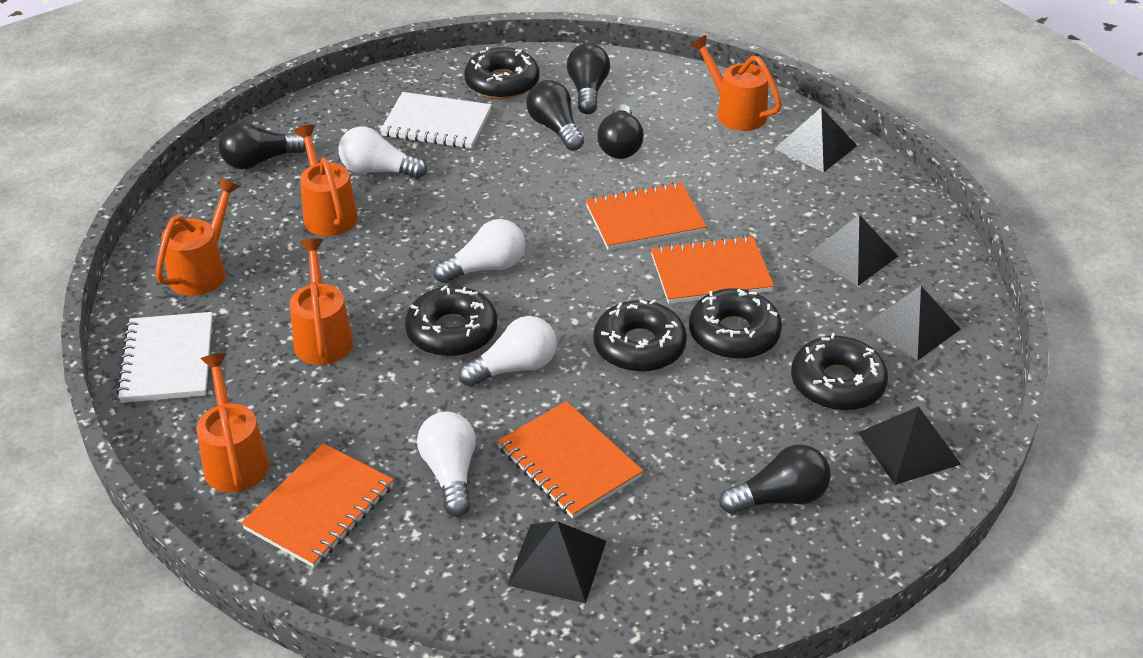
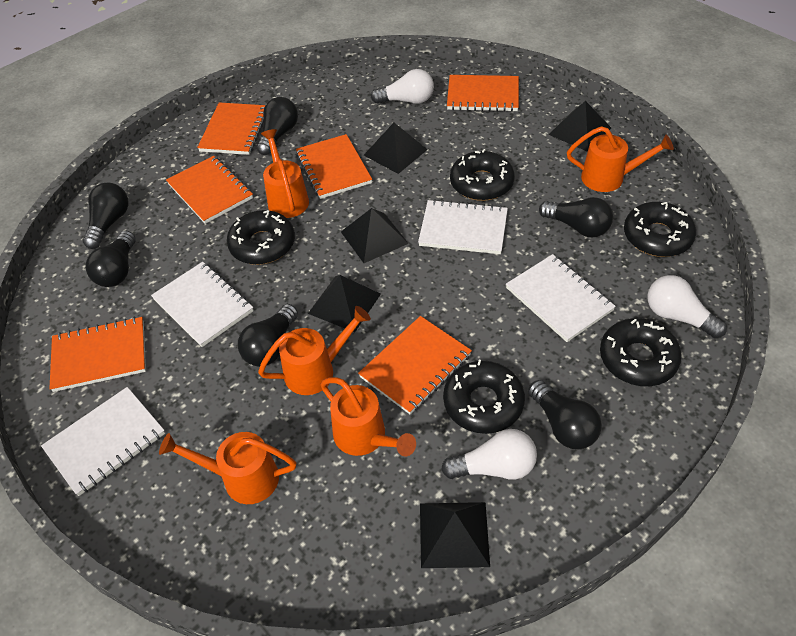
black light bulb: [218,122,306,169] [526,80,584,151] [567,43,610,114] [597,104,644,159] [719,444,830,514] = 5 -> [83,183,128,249] [86,231,136,287] [238,304,298,367] [256,97,298,155] [528,380,602,449] [539,197,613,237] = 6
orange notebook: [241,443,394,568] [497,401,643,519] [586,182,707,250] [651,235,774,304] = 4 -> [49,317,146,392] [166,156,253,224] [197,103,266,155] [296,134,372,199] [358,316,472,414] [447,75,519,112] = 6
white light bulb: [338,127,427,179] [417,412,476,517] [434,219,525,283] [459,316,557,387] = 4 -> [371,69,434,104] [441,429,537,480] [647,275,727,338] = 3
white notebook: [116,312,213,403] [380,92,492,149] = 2 -> [41,387,165,496] [151,262,253,347] [418,199,508,254] [506,254,616,342] = 4

